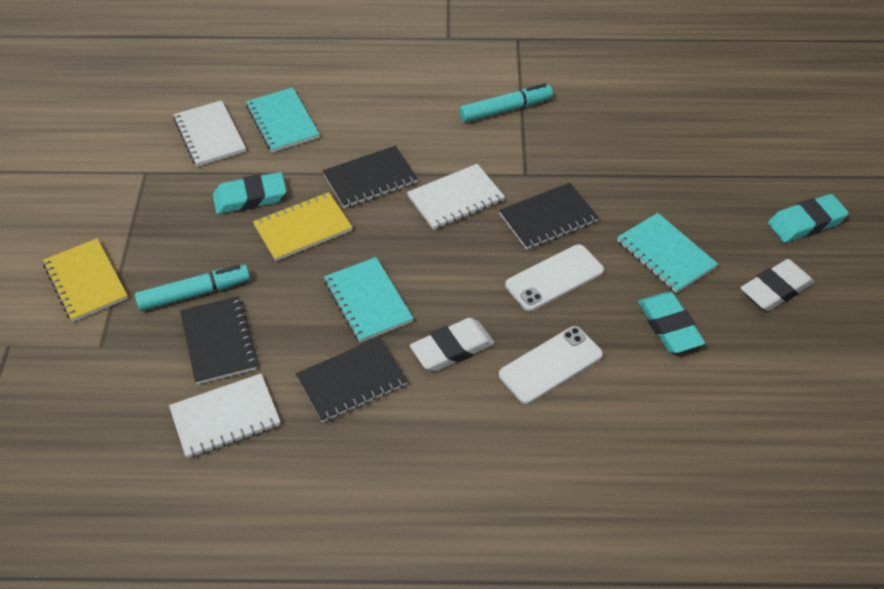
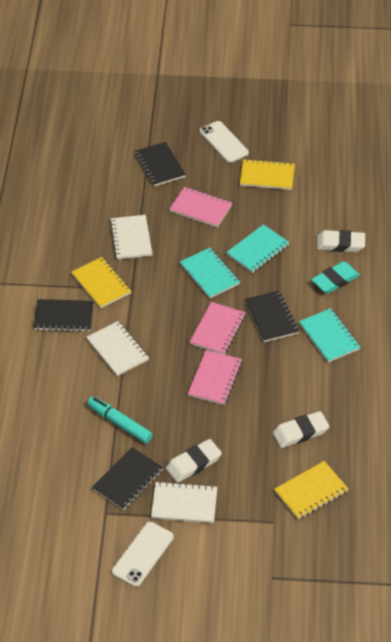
pink notebook: none = 0 -> [170,187,232,228] [187,350,242,405] [190,302,246,355] = 3
turquoise eraser: [213,172,287,214] [638,292,705,353] [768,194,849,243] = 3 -> [311,261,360,294] = 1
turquoise marker: [135,265,250,311] [459,83,553,122] = 2 -> [87,396,153,444] = 1
white eraser: [410,318,495,372] [741,259,814,311] = 2 -> [166,439,222,483] [273,411,329,448] [316,230,365,252] = 3
yellow notebook: [43,238,128,322] [253,192,352,261] = 2 -> [71,257,131,308] [240,159,295,190] [274,461,348,520] = 3

